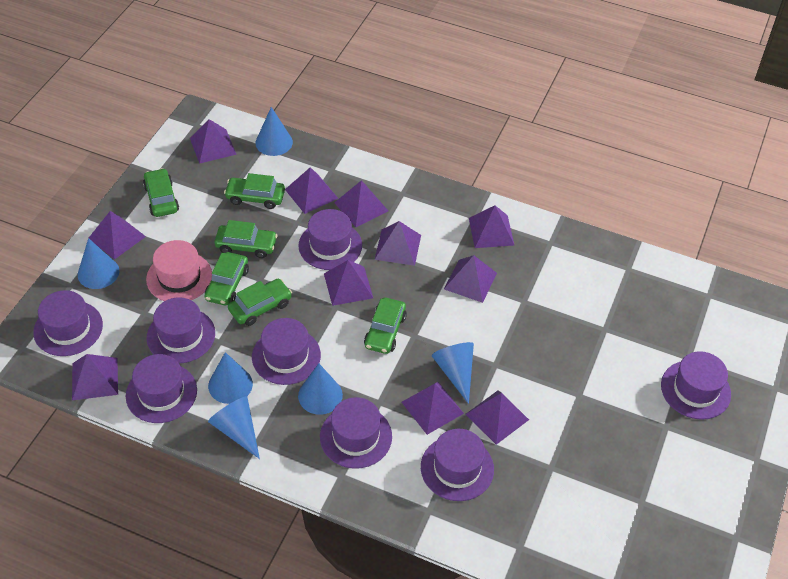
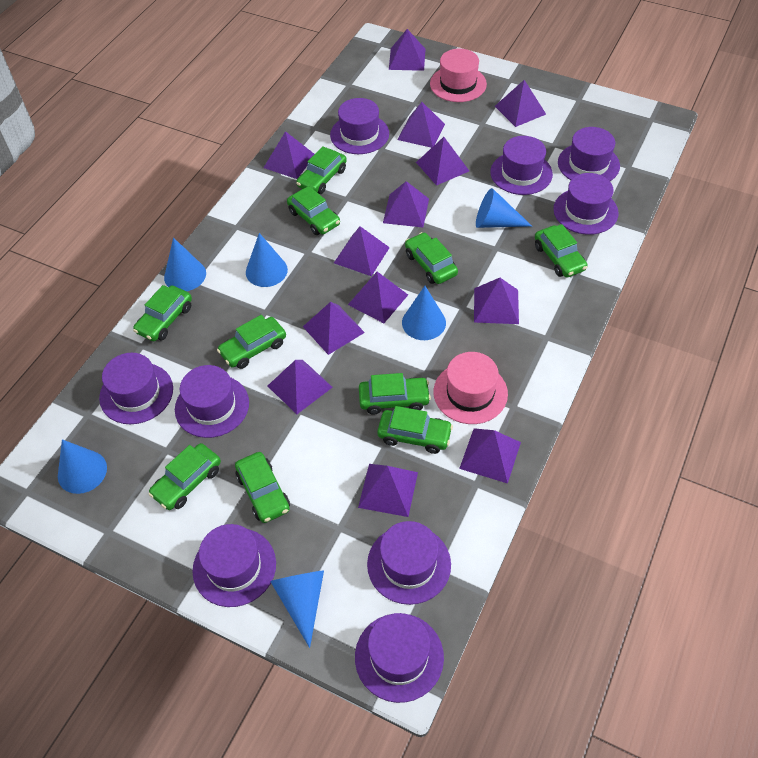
green car: [143,168,179,217] [205,252,249,305] [214,220,278,258] [224,173,285,209] [228,279,292,326] [364,297,407,354] = 6 -> [133,285,192,341] [148,443,221,510] [217,315,286,369] [235,452,290,523] [287,186,340,235] [296,146,347,194] [359,373,431,414] [377,406,453,454] [405,232,458,284] [535,224,588,277] = 10
pink hat: [146,240,212,301] = 1 -> [430,49,487,102] [433,352,508,424] = 2
purple hat: [33,290,103,356] [126,354,197,423] [146,297,215,363] [252,318,321,385] [298,209,362,270] [320,397,392,469] [421,429,494,501] [661,351,731,420] = 8 -> [99,353,173,424] [175,365,249,438] [192,524,276,607] [330,98,389,154] [355,613,444,703] [367,521,451,605] [490,136,553,195] [553,173,619,235] [558,127,620,181] = 9
purple pyramid: [72,354,118,400] [89,211,146,260] [190,119,237,164] [285,167,338,214] [324,260,373,306] [334,180,388,227] [374,221,421,266] [402,382,464,435] [444,255,497,303] [466,390,529,445] [469,206,514,248] = 11 -> [264,131,314,179] [268,360,333,414] [303,302,365,355] [334,226,390,276] [348,272,408,323] [358,464,418,517] [383,181,429,228] [389,29,426,71] [397,102,445,148] [416,137,469,186] [459,428,521,484] [474,278,519,324] [495,80,546,127] = 13

